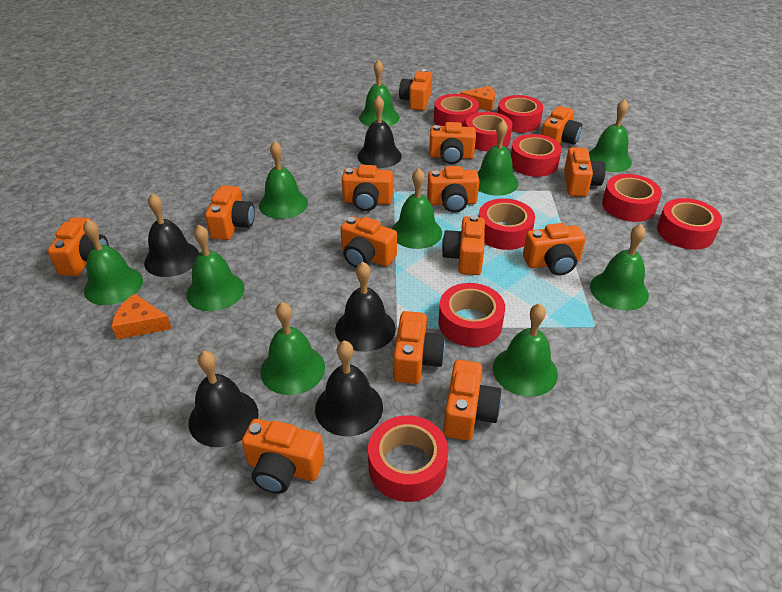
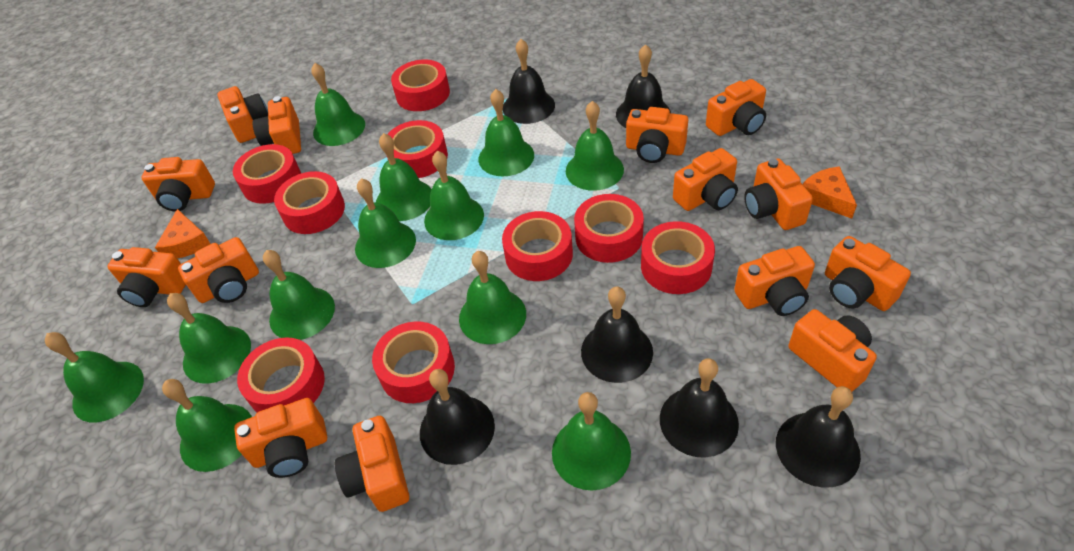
black bell: [144,193,199,277] [189,351,258,447] [315,341,383,436] [335,262,396,352] [357,96,402,168] = 5 -> [420,369,495,465] [503,39,555,124] [581,286,653,383] [616,44,671,128] [660,358,739,458] [776,386,861,488] = 6
green bell: [83,219,143,305] [187,225,244,311] [259,141,308,219] [261,302,325,395] [359,60,400,126] [392,168,442,249] [477,120,518,196] [493,304,558,397] [589,99,632,172] [590,224,649,311] = 10 -> [45,332,144,422] [162,379,252,472] [167,293,251,384] [263,250,335,340] [311,63,365,146] [355,178,416,268] [376,133,431,221] [424,151,484,240] [459,251,526,344] [478,89,534,176] [552,392,631,490] [566,101,624,191] = 12

